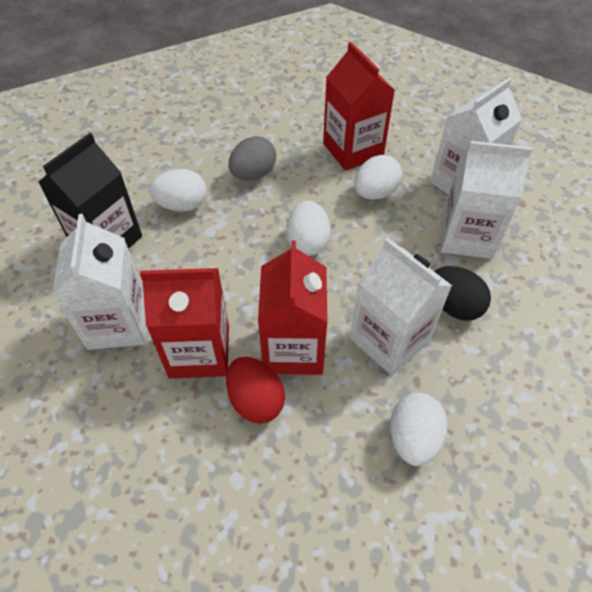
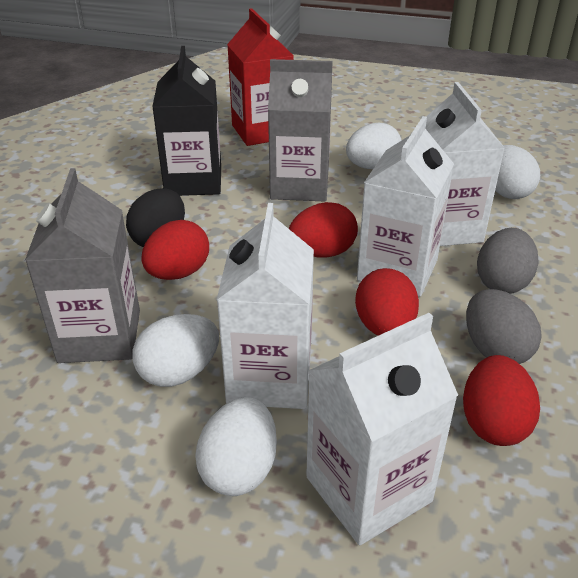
grey carton: none = 0 -> [25,168,140,363] [268,59,333,201] = 2
grey egg: [228,136,276,180] = 1 -> [466,289,542,364] [477,228,539,294] = 2
red carton: [140,268,229,378] [258,240,328,375] [323,42,395,171] = 3 -> [227,8,294,146] = 1
red egg: [226,357,285,424] = 1 -> [141,220,209,280] [289,202,358,258] [355,268,419,336] [463,355,540,446] = 4

